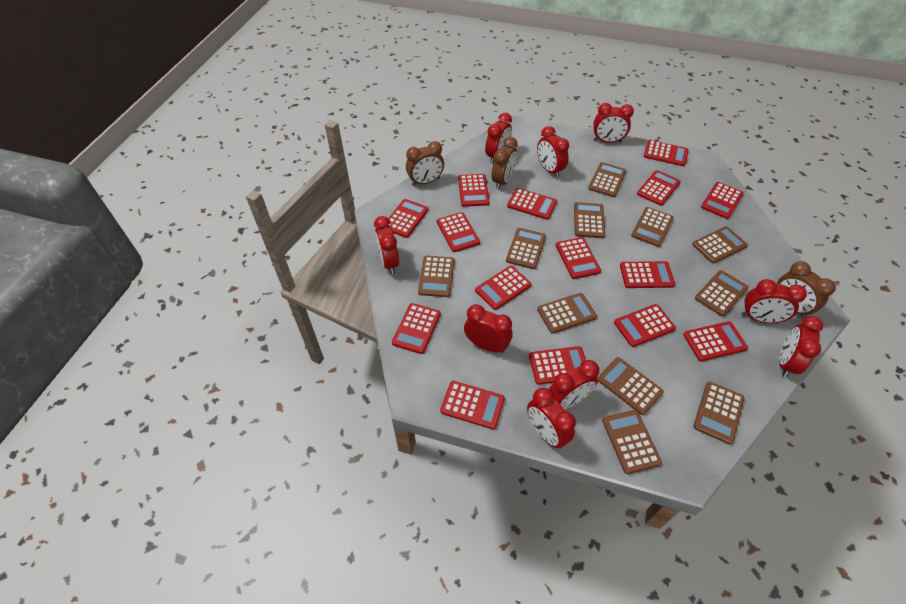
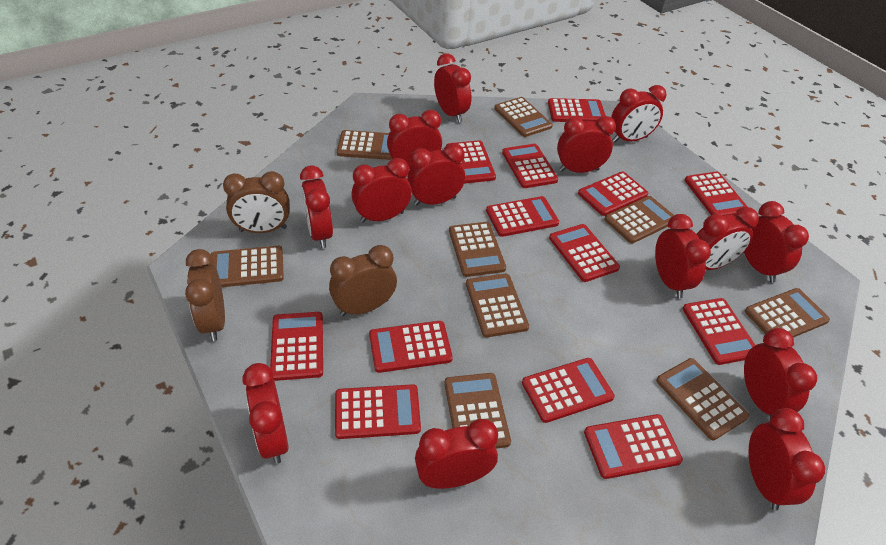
brown calculator: [418,256,454,297] [506,228,546,269] [537,293,597,334] [574,202,605,238] [588,162,626,197] [597,357,664,415] [602,410,662,474] [631,207,674,247] [692,226,748,264] [693,381,745,445] [695,270,748,317] = 11 -> [211,246,284,287] [337,130,392,160] [444,373,511,449] [449,222,506,277] [466,274,529,337] [494,97,553,137] [604,196,674,244] [656,358,749,440] [745,288,830,338] = 9
red calculator: [388,199,428,238] [392,303,441,354] [437,212,480,252] [440,381,505,429] [458,174,490,207] [475,266,532,310] [507,188,557,220] [529,346,586,385] [555,237,601,279] [614,304,676,347] [620,261,675,288] [637,170,681,206] [643,140,689,166] [683,321,748,362] [701,182,744,219] = 15 -> [270,312,323,381] [335,384,421,439] [369,321,453,373] [446,140,496,184] [486,196,559,237] [502,144,558,188] [522,358,615,423] [548,98,606,123] [549,224,620,282] [578,172,648,216] [584,414,683,479] [683,298,755,365] [685,171,748,216] = 13
red clock: [374,216,399,274] [464,304,513,353] [485,113,512,164] [527,388,576,449] [537,126,569,178] [549,360,599,409] [593,103,634,143] [742,279,807,323] [779,316,823,377] = 9 -> [243,363,289,464] [300,166,333,248] [351,158,412,223] [387,110,442,169] [407,143,465,205] [415,419,498,489] [434,53,472,123] [557,116,616,173] [611,85,667,142] [655,214,711,298] [697,207,759,270] [743,201,809,283] [744,328,817,418] [748,408,825,511] = 14

